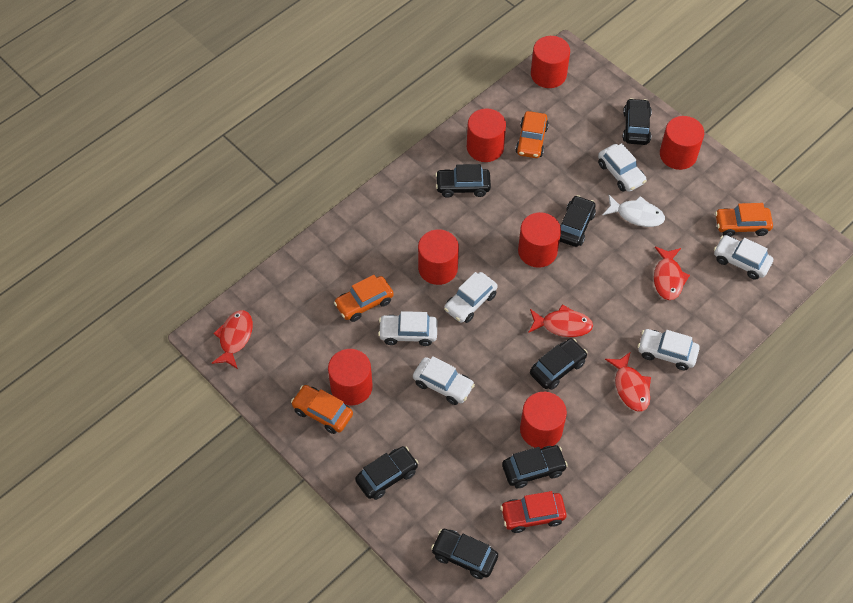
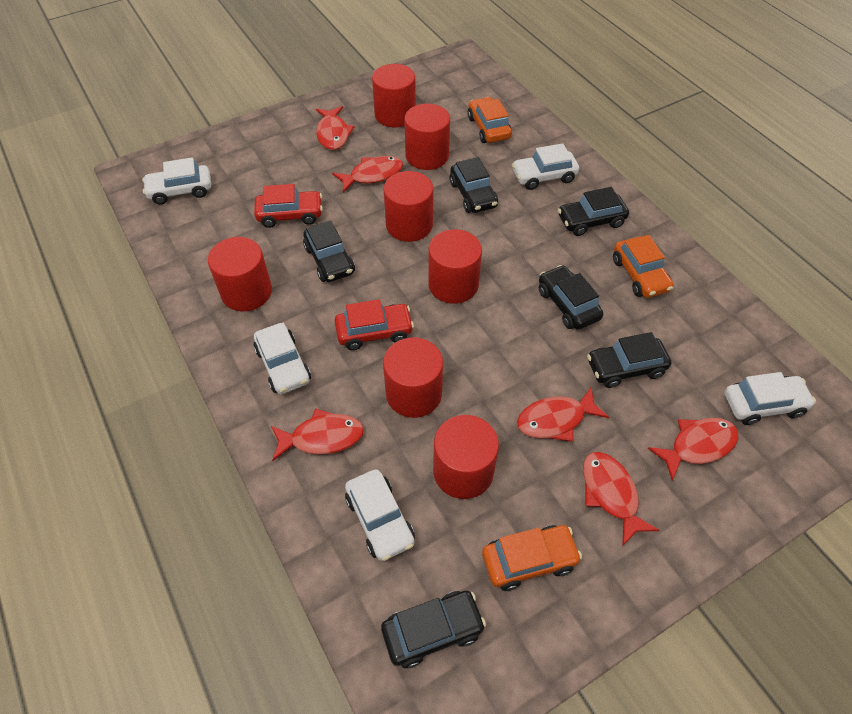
black car: [355,446,419,500] [431,529,498,579] [435,164,491,198] [502,445,568,488] [530,338,588,390] [559,195,596,247] [623,98,652,145] = 7 -> [303,220,355,282] [381,591,486,668] [450,157,498,213] [539,265,603,330] [558,187,629,236] [587,332,671,388] = 6
orange car: [291,385,353,434] [334,275,394,322] [515,111,549,158] [715,203,773,237] = 4 -> [467,97,512,143] [482,525,582,591] [613,235,674,298] = 3
red car: [500,491,567,533] = 1 -> [254,184,323,228] [335,299,414,350] = 2
red fish: [212,310,253,369] [528,304,593,337] [605,352,651,412] [654,247,690,300] = 4 -> [271,408,364,461] [316,106,355,150] [332,156,403,193] [517,387,609,442] [583,452,660,546] [648,418,738,481] = 6
white car: [378,311,438,346] [413,356,475,405] [444,272,498,323] [598,143,647,192] [638,329,700,370] [714,235,773,280] = 6 -> [142,157,211,204] [254,323,311,394] [345,469,415,561] [512,143,579,190] [724,372,816,425] = 5
white fish: [603,195,665,227] = 1 -> none = 0

